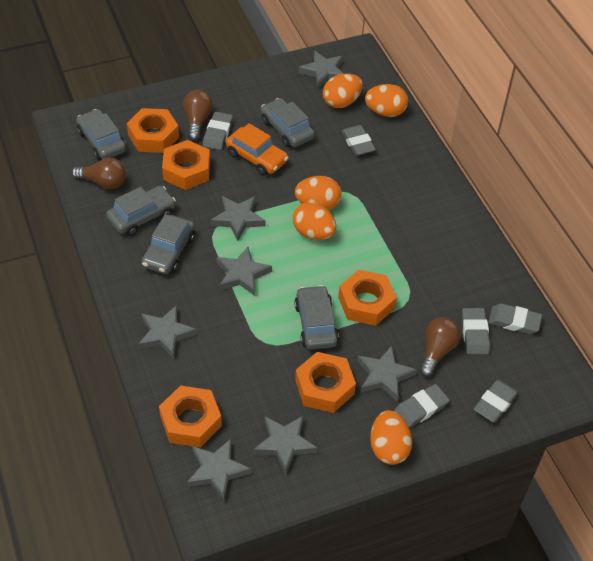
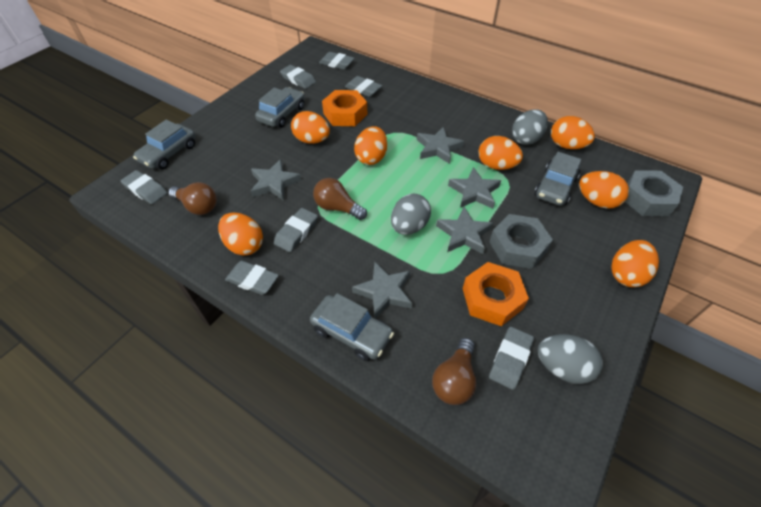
grey car: [76,109,126,160] [106,186,176,236] [141,214,195,274] [261,98,315,148] [294,285,339,350] = 5 -> [133,120,196,170] [255,87,305,128] [310,293,394,361] [534,152,581,206] = 4
grey egg: none = 0 -> [391,194,431,235] [512,109,548,145] [538,334,603,384] = 3
grey eraser: [203,112,233,150] [341,125,376,156] [394,384,449,428] [462,308,490,354] [474,380,519,422] [488,303,542,334] = 6 -> [121,170,167,204] [225,261,279,295] [274,208,318,252] [280,65,316,89] [319,52,355,70] [345,76,382,97] [489,327,534,390] = 7
grey nut: none = 0 -> [489,214,553,269] [625,171,683,216] = 2
grey star: [138,305,197,359] [187,439,251,501] [211,196,266,241] [216,247,272,296] [253,415,317,474] [299,51,344,89] [357,345,417,402] = 7 -> [251,159,302,201] [352,262,412,319] [417,127,464,164] [436,207,493,254] [448,167,501,209] = 5
orange car: [226,123,289,176] = 1 -> none = 0
orange egg: [293,202,336,240] [295,176,341,210] [323,74,363,108] [365,84,408,117] [370,410,412,465] = 5 -> [218,213,263,256] [291,111,330,144] [354,126,387,165] [479,136,523,170] [551,116,595,149] [579,171,629,209] [611,240,659,287] = 7
orange nut: [127,108,179,153] [159,385,222,448] [162,140,210,190] [295,352,356,413] [338,270,396,326] = 5 -> [322,90,367,126] [463,262,529,326] = 2

